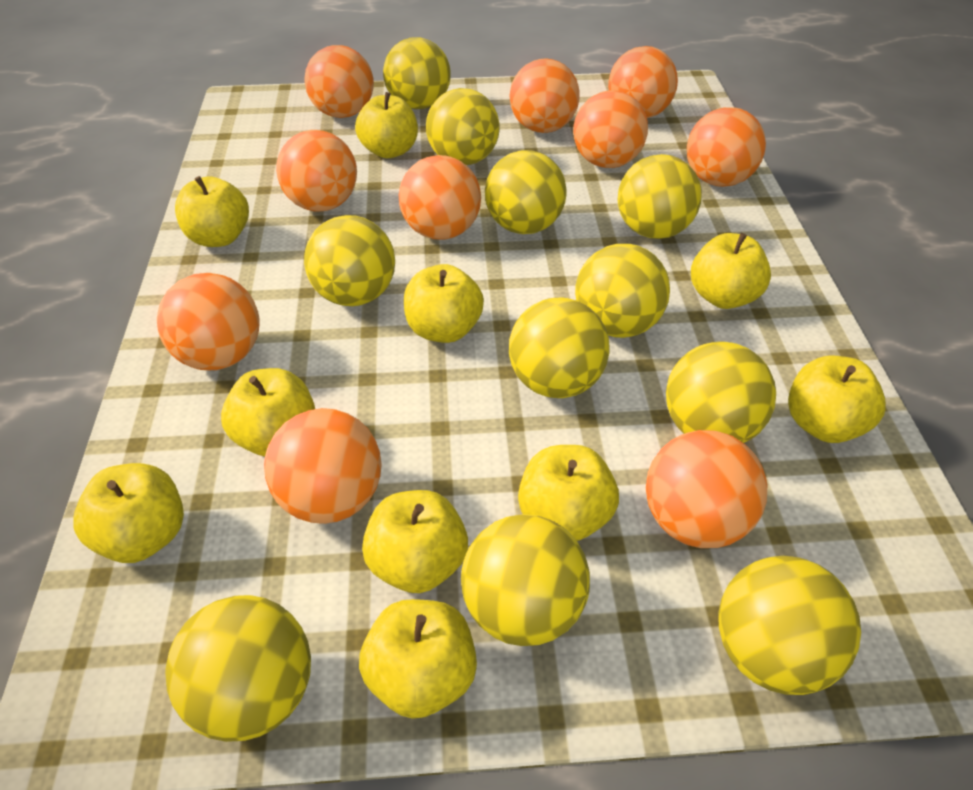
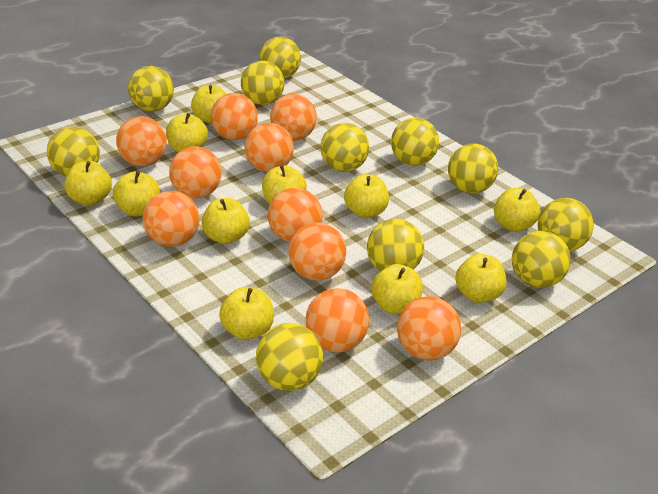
yellow apple: [73,463,184,563] [175,176,249,247] [221,368,315,457] [355,92,418,158] [359,599,477,719] [362,490,468,593] [404,264,484,343] [518,445,619,541] [691,233,771,309] [788,355,886,443] = 10 -> [64,161,112,205] [113,171,160,217] [166,113,208,152] [191,85,226,123] [202,198,250,244] [219,287,274,340] [262,165,307,204] [344,174,389,218] [371,264,423,314] [455,254,506,303] [494,188,540,232] = 11

